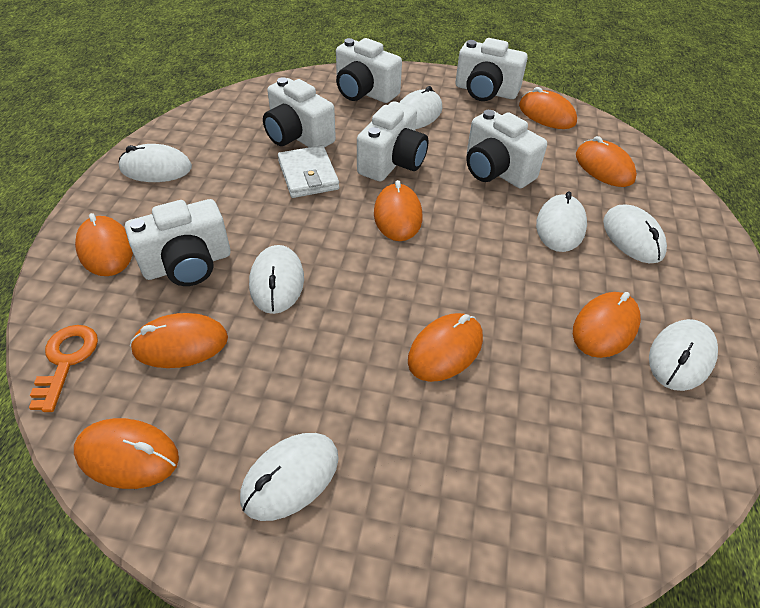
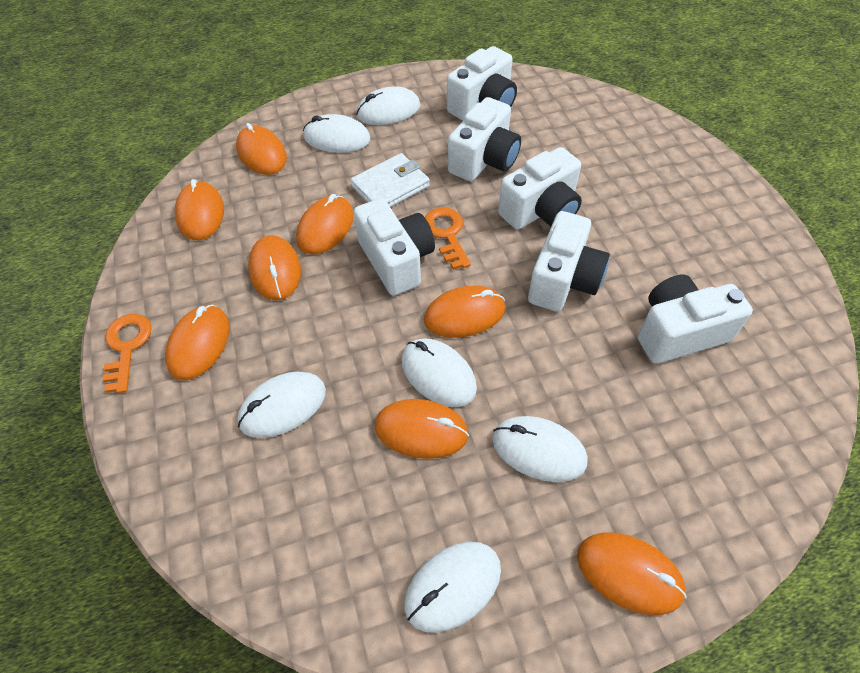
orange key: [29,325,98,412] = 1 -> [103,314,152,393] [425,207,471,270] = 2
white mouse: [119,144,192,182] [240,433,339,521] [249,245,304,314] [399,86,442,129] [536,191,587,252] [603,205,667,263] [649,319,718,391] = 7 -> [237,372,326,438] [303,114,370,153] [356,86,420,125] [401,338,477,407] [404,542,501,633] [492,416,588,482] = 6

